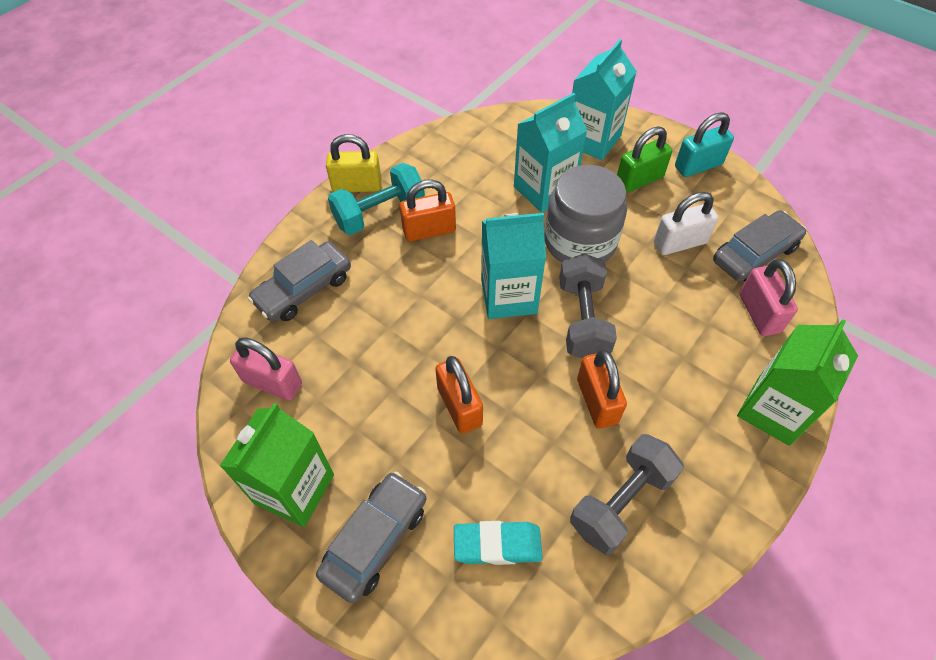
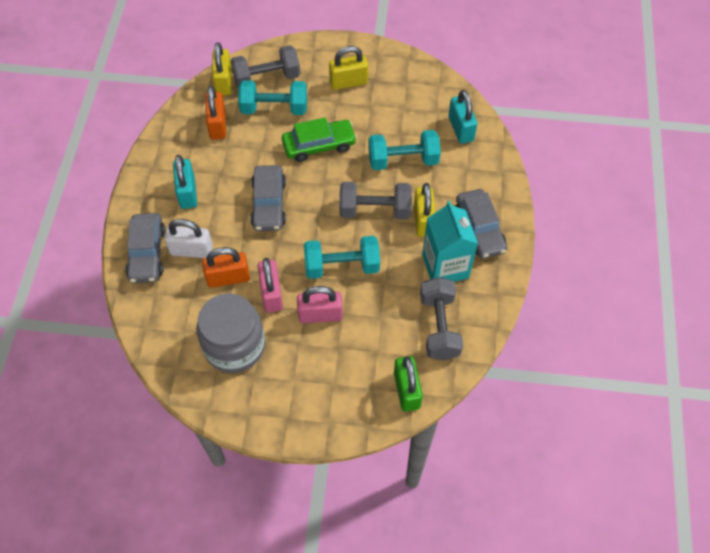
green car: none = 0 -> [282,118,357,162] = 1
green carton: [220,403,334,527] [737,320,858,446] = 2 -> none = 0
grey dumbbell: [559,253,617,358] [570,434,684,555] = 2 -> [231,45,300,88] [339,182,412,219] [420,277,463,360] = 3
orange padlock: [400,179,456,242] [435,356,483,434] [577,350,627,429] = 3 -> [202,247,250,288] [205,86,226,140] = 2
turquoise carton: [481,213,546,319] [514,93,587,213] [572,39,637,160] = 3 -> [422,201,478,282] = 1
turquoise dumbbell: [328,163,425,235] = 1 -> [238,80,307,115] [304,236,380,279] [368,130,441,170] = 3
turquoise eraser: [454,521,542,565] = 1 -> none = 0
turquoise padlock: [675,112,734,177] = 1 -> [173,155,197,209] [448,90,477,144] = 2
yellow padlock: [326,134,381,192] = 1 -> [212,42,232,96] [329,46,368,90] [414,183,435,237] = 3

